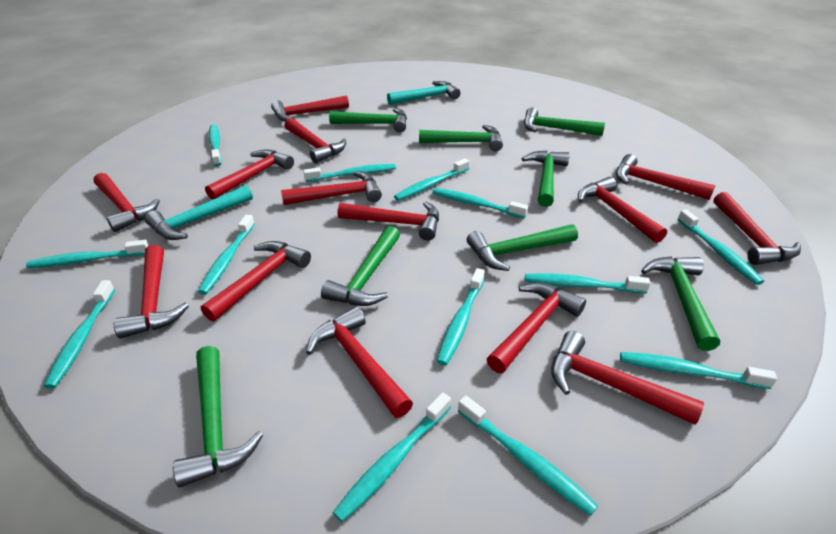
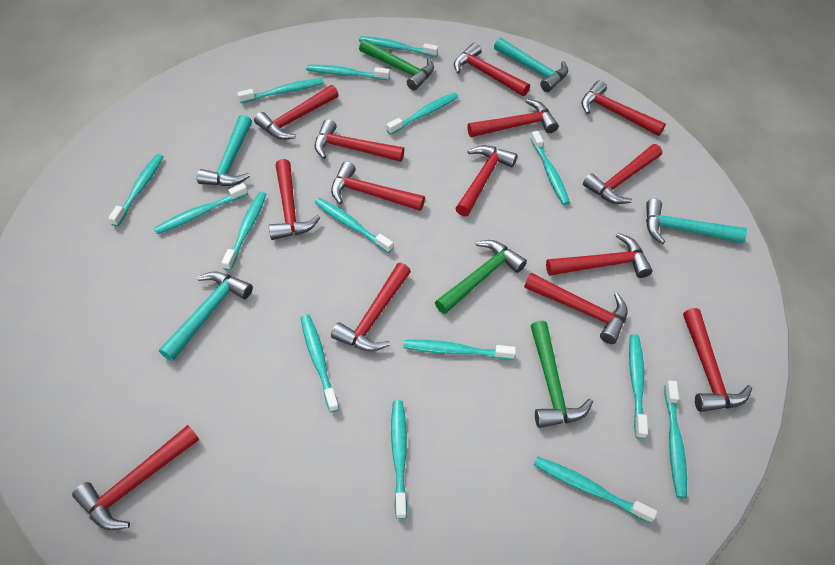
green hammer: [173,346,263,487] [321,226,400,306] [329,108,407,132] [419,125,503,151] [467,224,578,271] [522,151,570,207] [524,107,605,136] [641,256,720,351] = 8 -> [359,39,434,91] [435,240,527,314] [531,321,593,428] = 3
turquoise hammer: [145,185,253,240] [387,81,460,105] = 2 -> [159,271,253,361] [197,115,252,186] [494,38,568,92] [646,199,747,244] = 4
turquoise toothbrush: [26,240,149,268] [44,280,115,388] [198,215,255,294] [209,124,222,166] [303,164,396,182] [332,393,451,522] [394,158,470,201] [432,188,528,218] [437,268,485,365] [458,396,598,516] [525,273,650,293] [620,352,777,389] [678,209,764,285] = 13 -> [108,154,164,227] [154,183,248,234] [221,192,266,271] [238,78,324,103] [301,314,339,412] [306,65,390,80] [315,198,393,253] [359,36,438,57] [387,92,458,135] [391,400,407,519] [403,340,516,360] [530,131,570,205] [534,456,657,523] [629,334,648,439] [665,380,687,498] = 15

